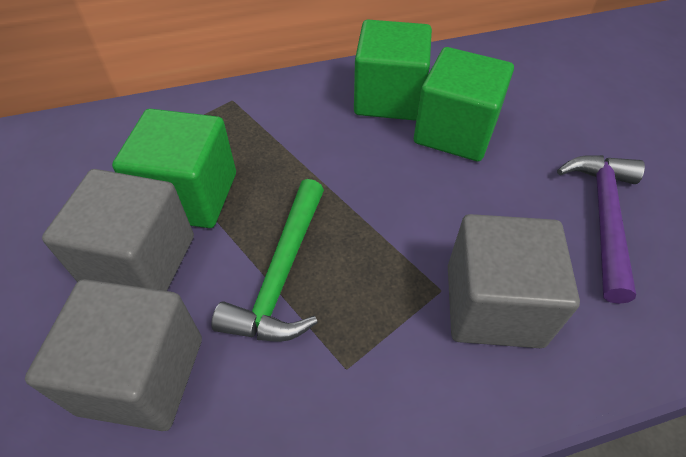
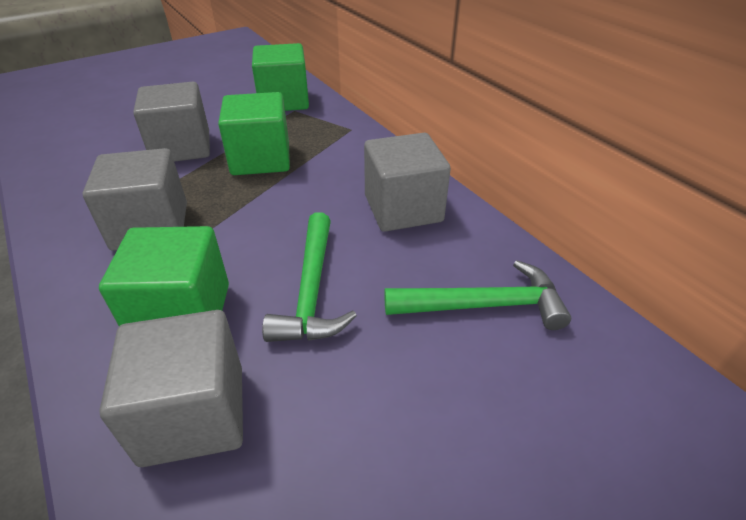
green hammer: [211,179,324,342] = 1 -> [262,212,357,342] [384,260,571,330] = 2
grey cube: [25,279,202,431] [42,169,194,291] [448,214,580,348] = 3 -> [83,148,187,251] [99,310,243,467] [133,82,210,162] [364,133,451,232] = 4
purple hammer: [557,155,645,304] = 1 -> none = 0

